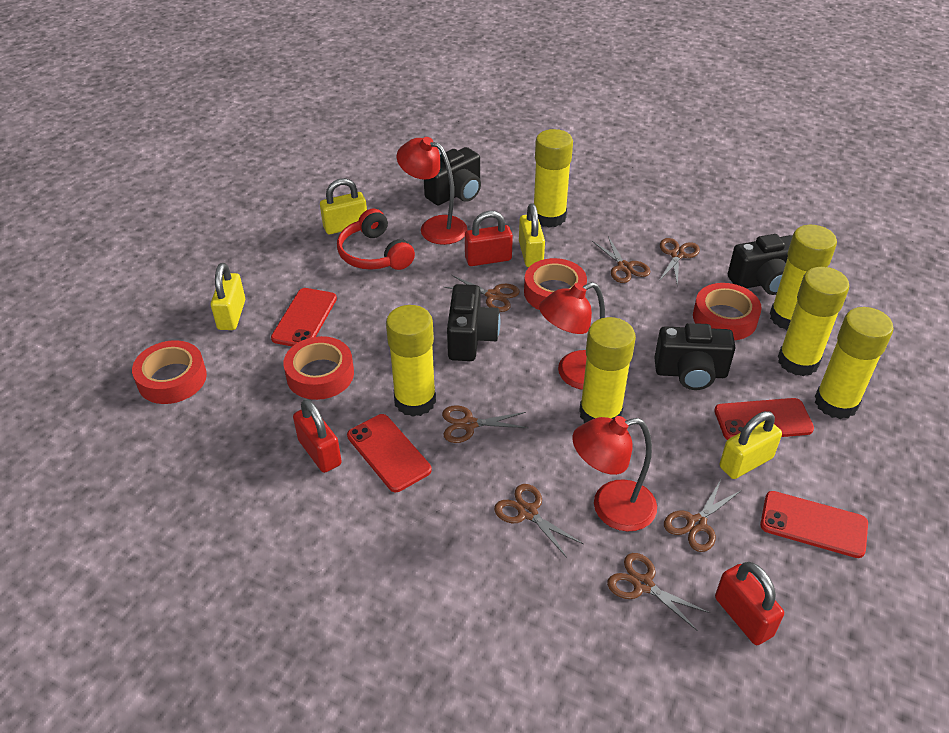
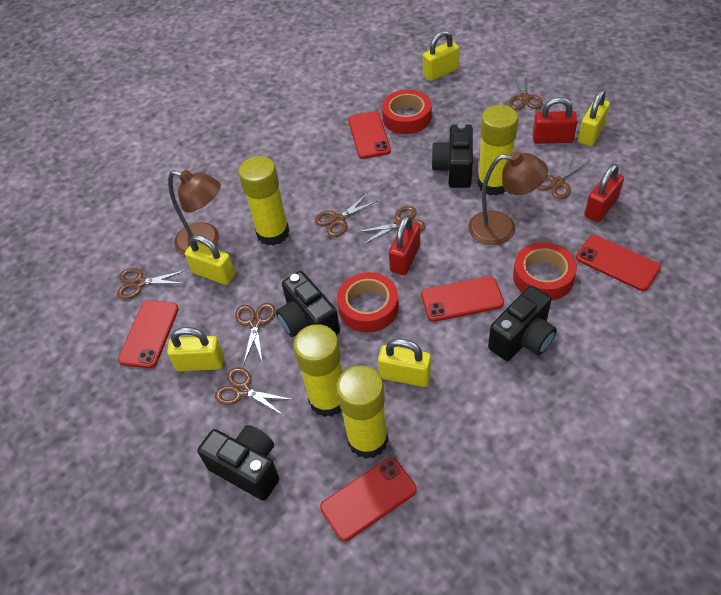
brown lamp: none = 0 -> [168,170,221,255] [468,151,548,245] = 2
red headphones: [337,209,415,270] = 1 -> none = 0
red lamp: [397,137,468,245] [539,282,605,390] [572,416,657,531] = 3 -> none = 0
red phone: [271,288,337,346] [347,414,432,492] [714,398,814,440] [760,491,868,558] = 4 -> [118,300,179,369] [320,458,417,541] [348,111,391,159] [421,276,504,322] [576,235,661,291] = 5
red tape: [132,340,207,404] [283,336,354,400] [524,258,587,310] [693,283,762,340] = 4 -> [337,272,399,332] [382,90,432,134] [513,242,577,301] = 3
yellow glue stick: [386,305,436,417] [534,129,573,228] [579,317,636,423] [770,225,837,330] [778,267,849,376] [815,307,894,419] = 6 -> [239,156,290,246] [293,324,343,417] [336,366,388,459] [477,105,519,196] = 4
yellow padlock: [211,263,245,330] [320,178,367,234] [519,203,545,267] [720,411,782,479] = 4 -> [167,327,224,371] [185,235,235,285] [378,338,431,387] [423,31,459,81] [578,90,610,146] = 5

